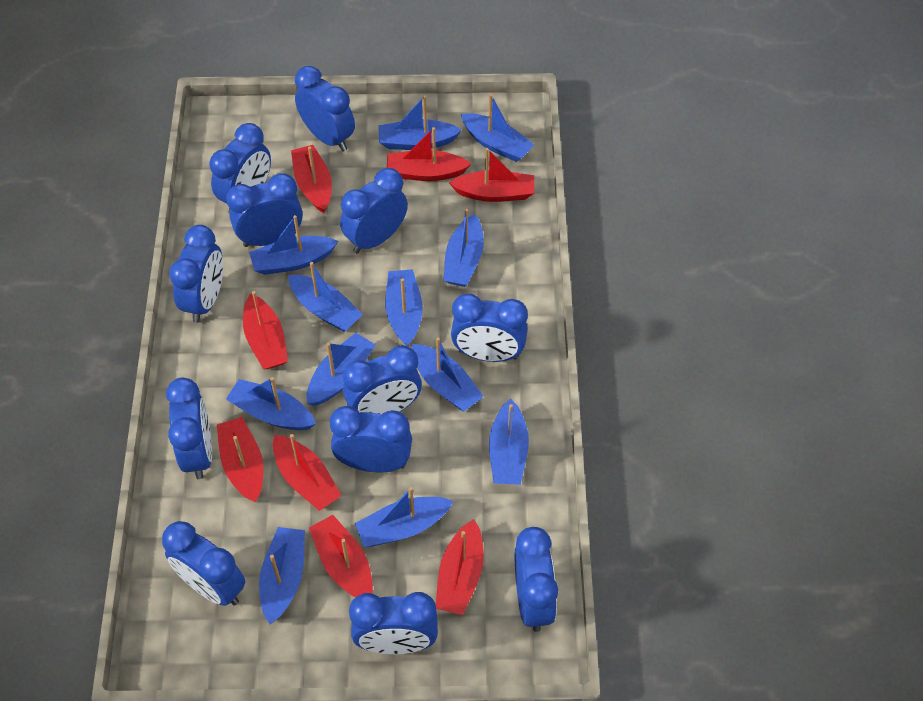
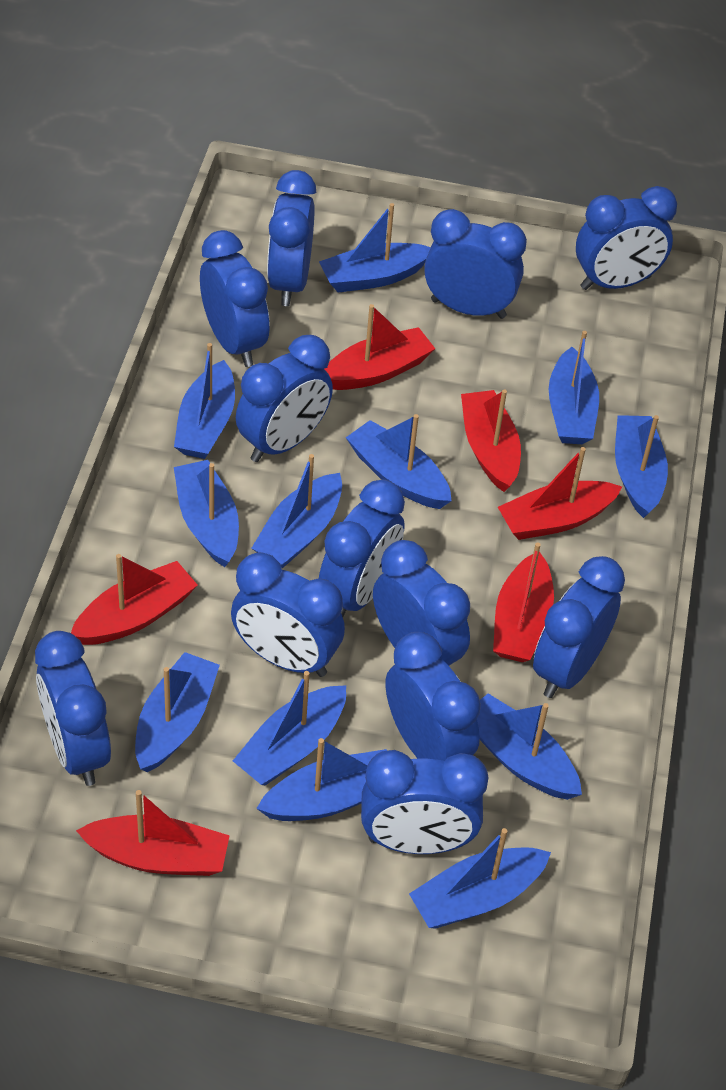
red boat: [217,417,263,502] [243,291,288,369] [273,434,342,511] [291,145,332,213] [309,515,373,597] [387,127,472,181] [436,519,484,615] [449,148,534,202] = 8 -> [71,554,198,645] [76,790,230,876] [325,304,435,390] [461,389,521,492] [493,542,554,662] [498,447,622,540] = 6

